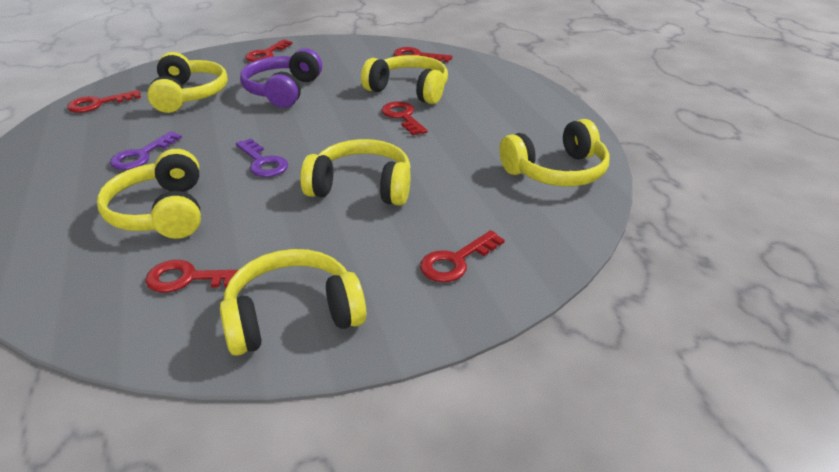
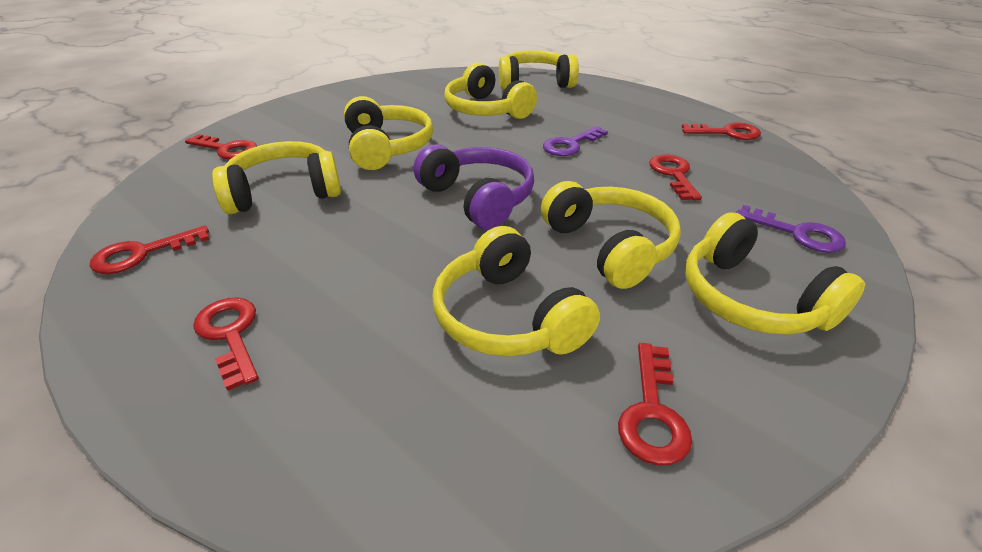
yellow headphones: [97,149,201,239] [147,52,228,113] [220,249,366,356] [300,139,411,206] [361,55,448,104] [499,119,610,186] = 6 -> [212,141,341,214] [344,96,433,170] [432,226,600,356] [444,63,537,119] [499,50,579,90] [541,181,681,289] [685,212,865,335] = 7

